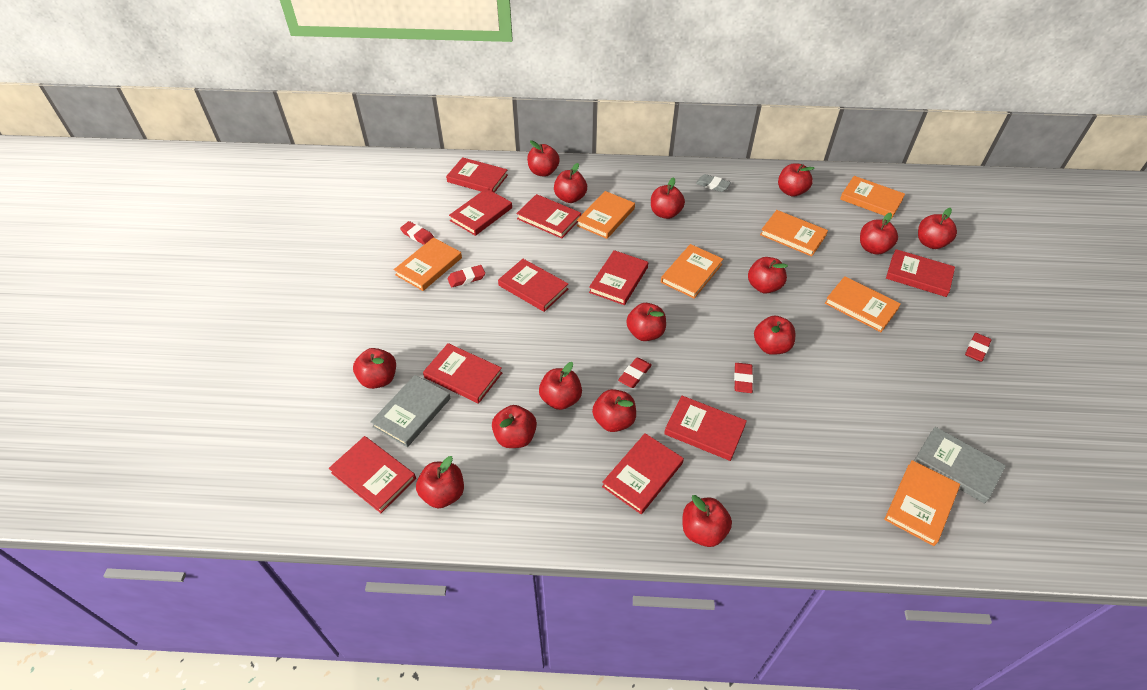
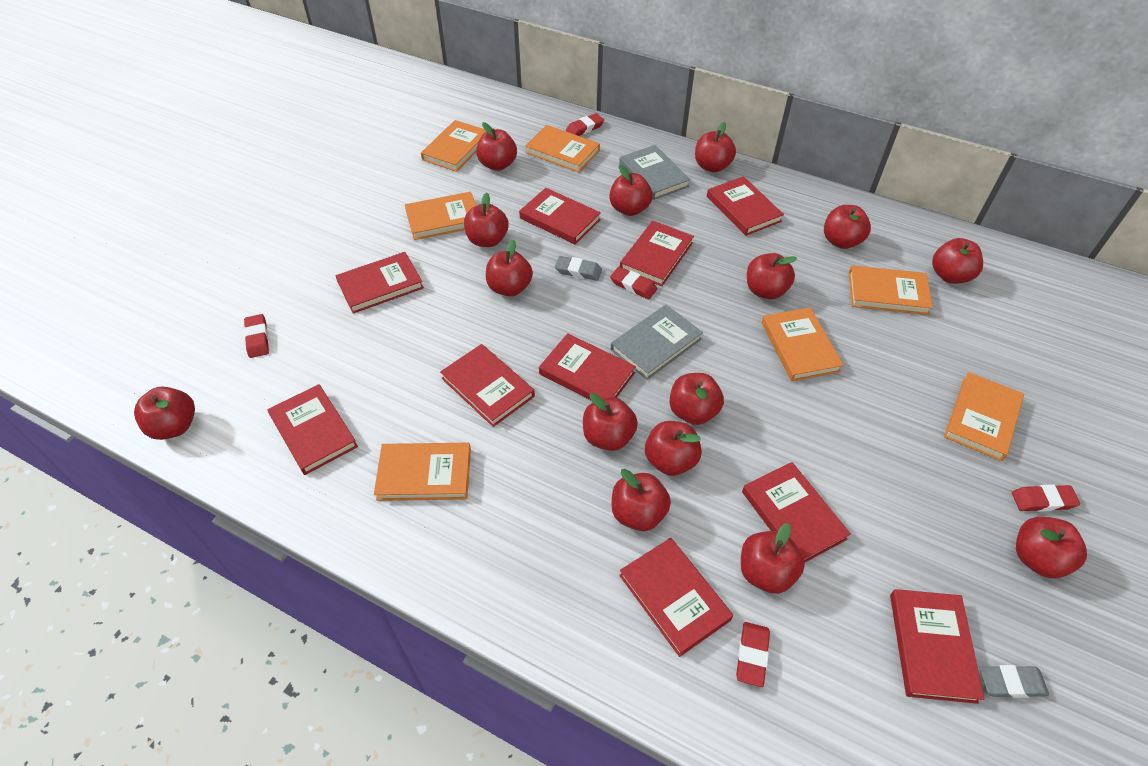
grey eraser: [696,174,731,192] = 1 -> [555,256,602,281] [980,665,1049,698] = 2

